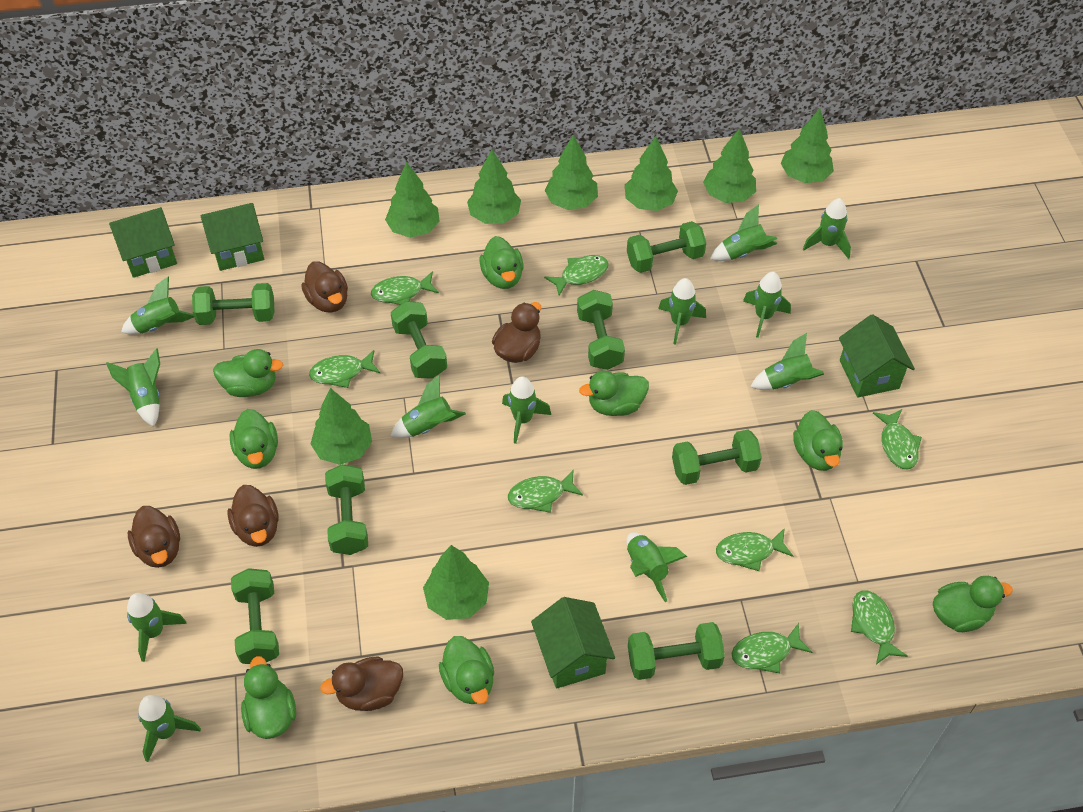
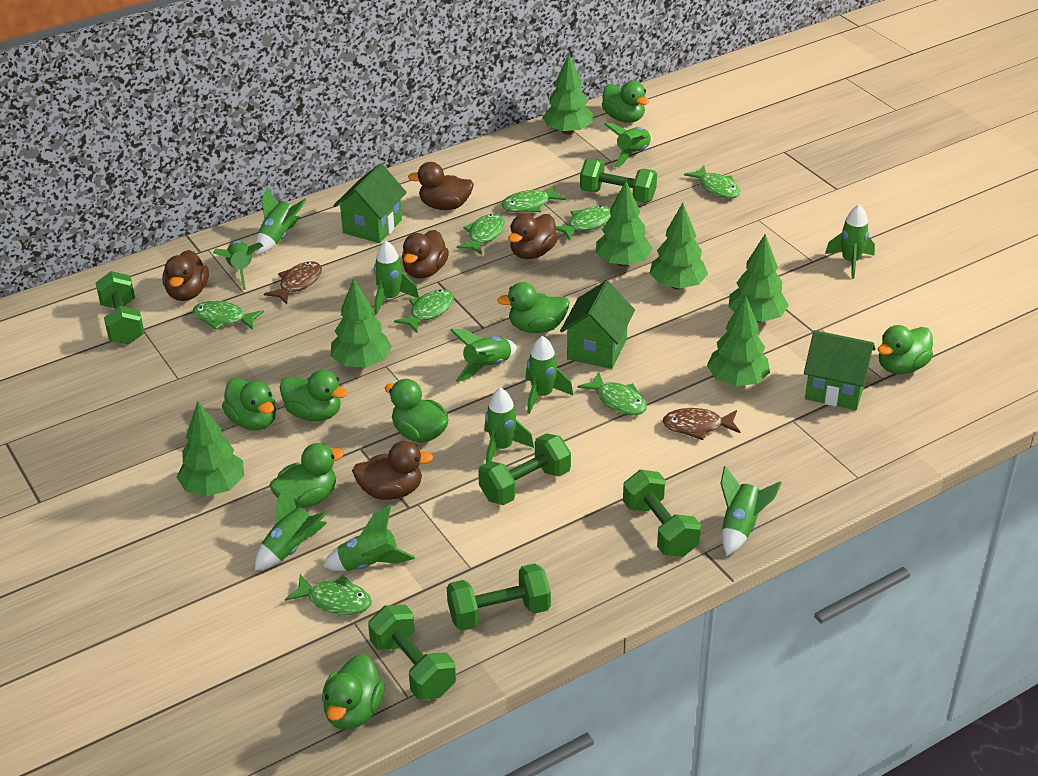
brown fish: none = 0 -> [264,261,322,304] [663,408,740,440] = 2
green dumbbell: [192,283,275,325] [231,568,279,664] [325,464,368,555] [391,301,447,379] [577,290,625,370] [627,221,706,273] [628,622,725,680] [672,430,762,485] = 8 -> [96,271,145,345] [368,605,456,700] [447,563,551,631] [478,433,571,505] [580,159,657,203] [623,470,701,557] = 6
green house: [109,207,177,278] [201,203,264,271] [531,597,615,689] [839,314,915,398] = 4 -> [333,163,407,243] [560,281,635,369] [804,330,875,410] = 3
green rocket: [106,348,160,427] [121,276,194,335] [127,593,187,662] [138,695,201,762] [390,375,466,438] [502,376,551,444] [626,532,687,602] [658,278,706,345] [710,205,777,261] [743,272,791,338] [751,333,824,390] [803,198,851,259] = 12 -> [213,240,263,290] [255,484,327,570] [256,187,307,255] [322,504,415,571] [374,241,419,315] [451,329,517,382] [484,388,534,463] [525,336,573,414] [604,123,652,167] [720,466,782,556] [825,204,875,279] = 11
green tree: [310,388,372,465] [385,162,440,238] [423,545,489,620] [467,150,521,224] [545,135,598,210] [625,136,678,211] [703,128,756,203] [781,109,834,183] = 8 -> [177,401,244,496] [331,279,392,368] [542,54,593,135] [596,181,653,267] [649,203,708,290] [707,295,770,386] [729,234,789,322] = 7

